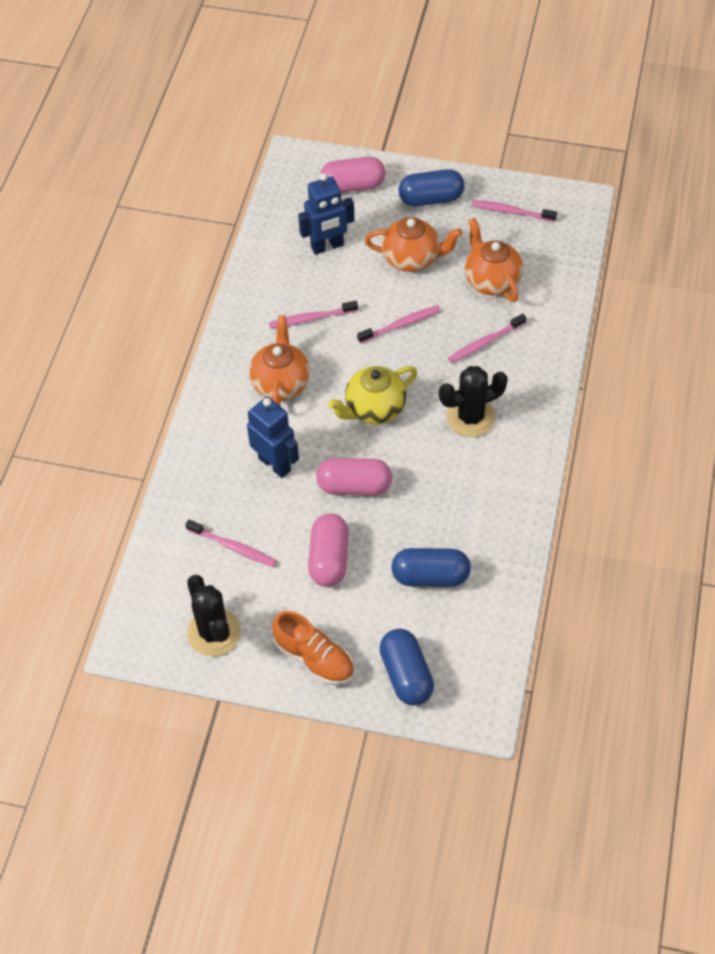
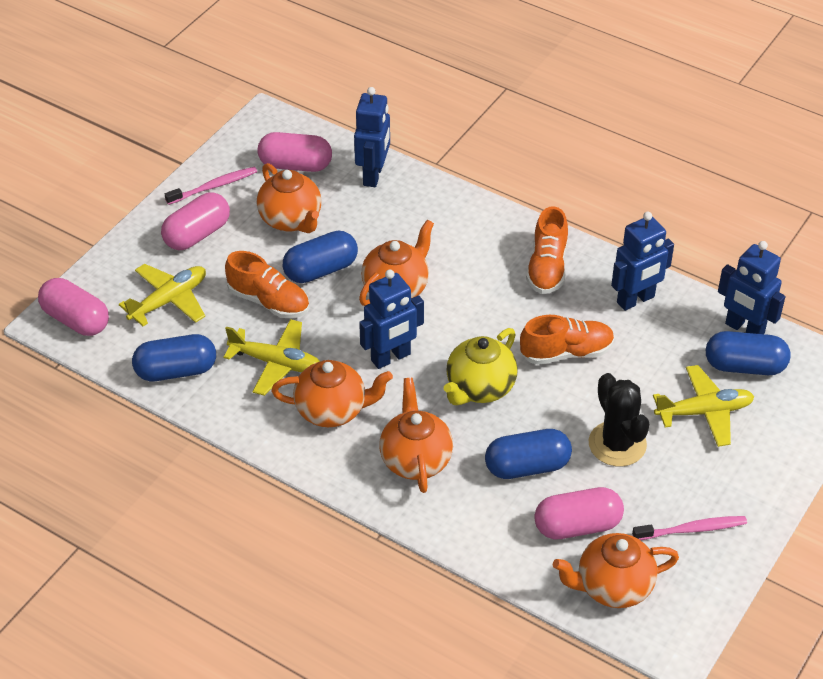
black cactus: [187,575,241,656] [439,366,508,437] = 2 -> [589,373,649,466] = 1
blue capsule: [379,629,434,706] [391,548,471,587] [399,169,465,206] = 3 -> [132,334,216,381] [283,230,358,283] [485,429,572,479] [706,331,790,375] = 4
blue robot: [247,397,299,478] [298,173,355,255] = 2 -> [354,87,390,187] [359,269,424,369] [611,212,674,311] [718,241,785,334] = 4
orange shoe: [272,611,354,685] = 1 -> [225,251,309,318] [520,315,615,365] [526,206,568,294] = 3
orange teapot: [249,315,310,406] [365,217,463,272] [465,218,523,302] = 3 -> [257,163,322,233] [271,360,393,427] [359,220,434,306] [380,377,453,493] [553,533,679,608] = 5
pink capsule: [308,513,349,587] [316,458,392,496] [320,157,385,193] = 3 -> [38,278,109,336] [161,192,230,250] [258,132,332,172] [534,487,624,539] = 4
pink toothbrush: [185,519,277,567] [269,301,358,328] [357,305,441,343] [448,314,527,363] [471,200,557,222] = 5 -> [165,167,257,205] [632,516,747,540] = 2
yellow plane: none = 0 -> [119,264,206,326] [223,319,320,396] [653,365,755,447] = 3

